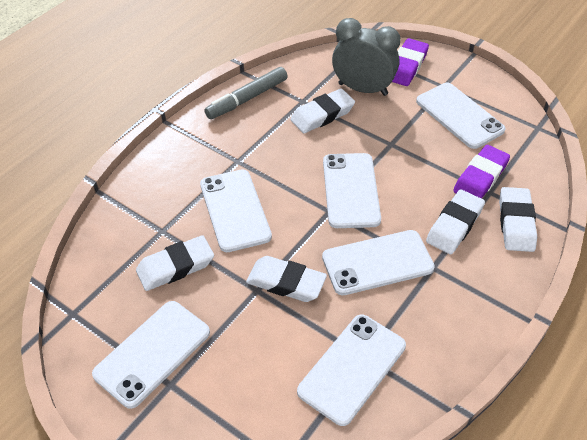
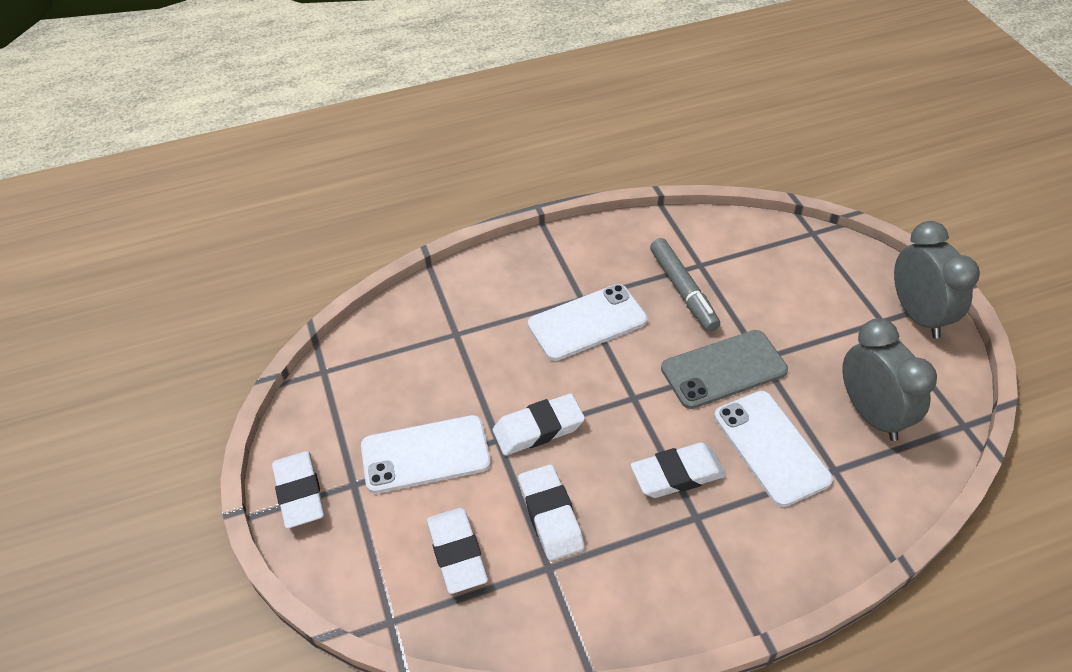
grey clock: [332,18,401,96] = 1 -> [842,318,937,441] [894,221,980,338] = 2
grey phone: none = 0 -> [661,330,788,409] = 1
purple eraser: [392,38,429,86] [453,145,510,199] = 2 -> none = 0
white phone: [92,301,210,409] [200,170,272,252] [297,314,406,426] [322,230,435,295] [323,153,381,228] [416,83,506,149] = 6 -> [361,415,491,494] [528,284,648,361] [714,391,833,507] = 3

